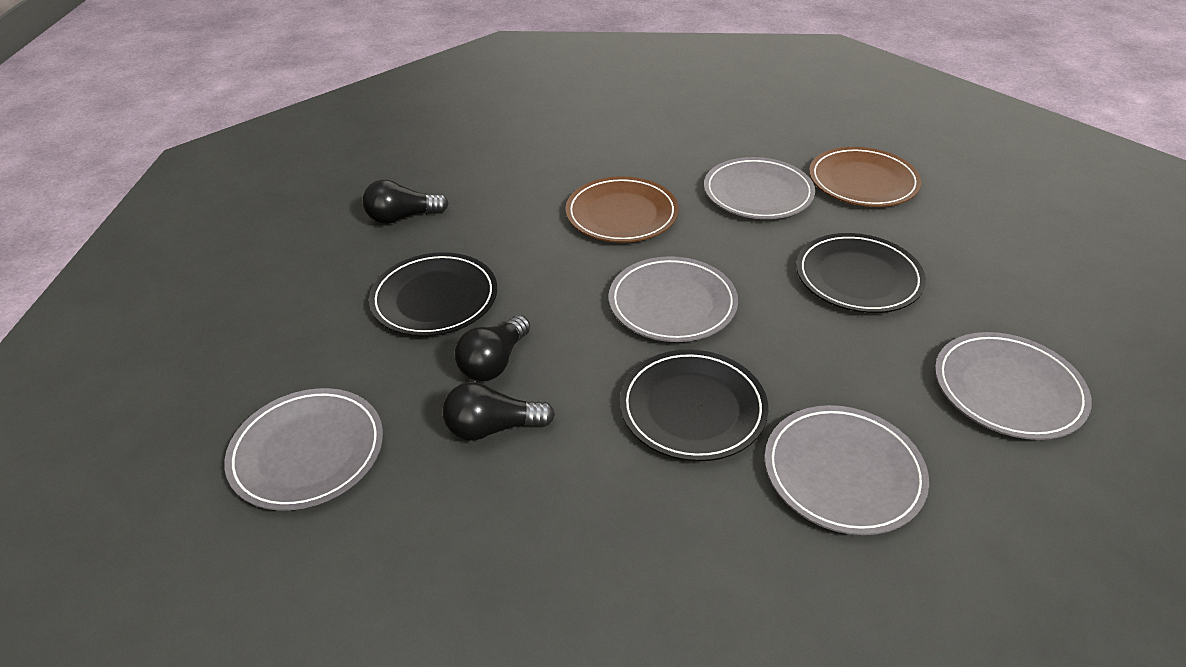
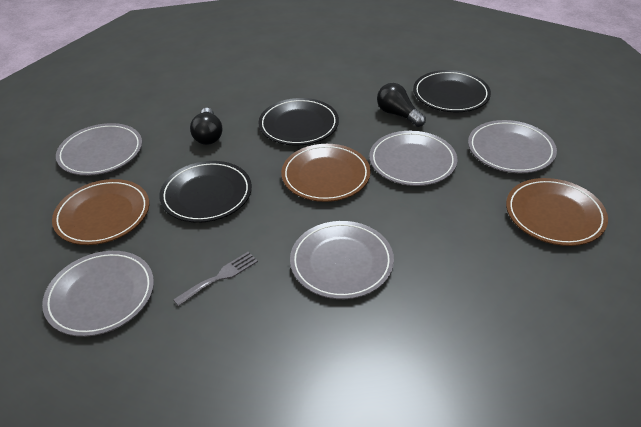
black light bulb: [363,180,449,224] [442,382,555,441] [454,315,530,381] = 3 -> [190,108,222,145] [377,83,426,127] = 2
brown plate: [565,176,679,243] [809,147,921,207] = 2 -> [52,179,149,245] [281,144,371,202] [506,178,608,246] = 3
grey fork: none = 0 -> [173,252,258,306] = 1

